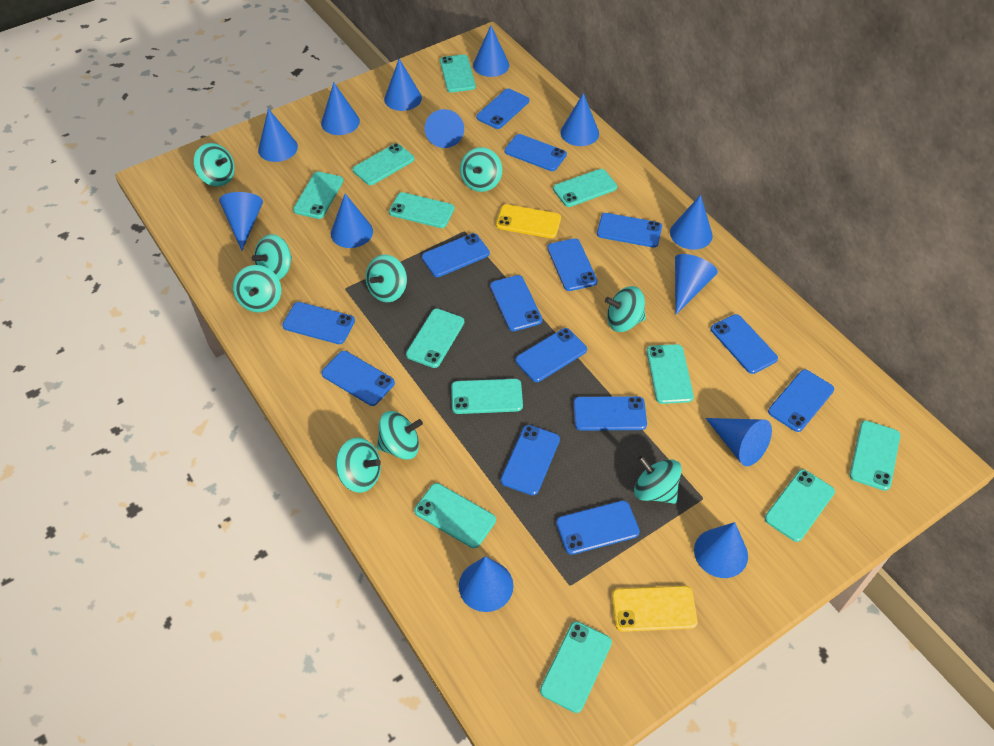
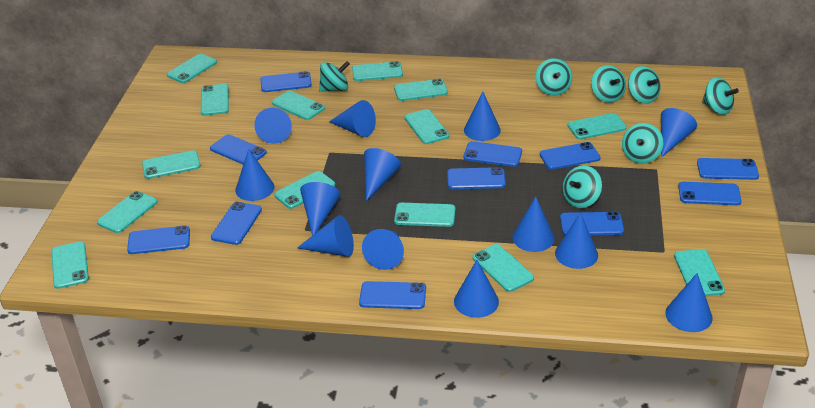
blue phone: [282,302,355,344] [322,351,395,406] [422,233,490,277] [476,89,529,129] [490,275,542,331] [501,425,560,495] [504,134,567,171] [515,328,587,382] [547,238,597,291] [556,500,640,555] [573,396,647,431] [597,213,662,248] [711,314,778,374] [768,369,834,432] = 14 -> [127,226,190,254] [210,134,267,164] [211,202,262,245] [261,71,312,92] [359,281,426,309] [447,167,506,189] [463,141,522,167] [540,142,601,170] [560,212,624,235] [678,182,742,205] [697,158,759,180] = 11
turquoise phone: [293,172,343,219] [353,143,414,185] [389,192,455,228] [406,309,464,368] [414,483,496,548] [440,55,476,92] [451,379,523,414] [540,621,612,713] [553,169,617,207] [647,344,694,404] [765,469,835,542] [849,421,900,491] = 12 -> [51,242,89,289] [97,191,157,233] [142,150,200,179] [167,54,217,83] [201,84,229,116] [272,91,325,120] [274,171,335,209] [352,61,403,81] [394,79,448,101] [394,203,455,227] [405,109,449,144] [473,244,534,292] [568,113,627,140] [674,249,725,296] = 14
turquoise spinning top: [194,143,235,187] [233,265,281,313] [252,234,292,280] [336,438,381,493] [365,254,407,302] [377,411,423,460] [460,147,502,192] [605,286,646,332] [634,455,682,504] = 9 -> [319,61,350,92] [536,58,572,96] [563,165,602,208] [591,65,626,103] [622,123,663,164] [628,66,661,104] [702,77,739,115] = 7
yellow phone: [496,204,561,238] [612,586,698,632] = 2 -> none = 0

